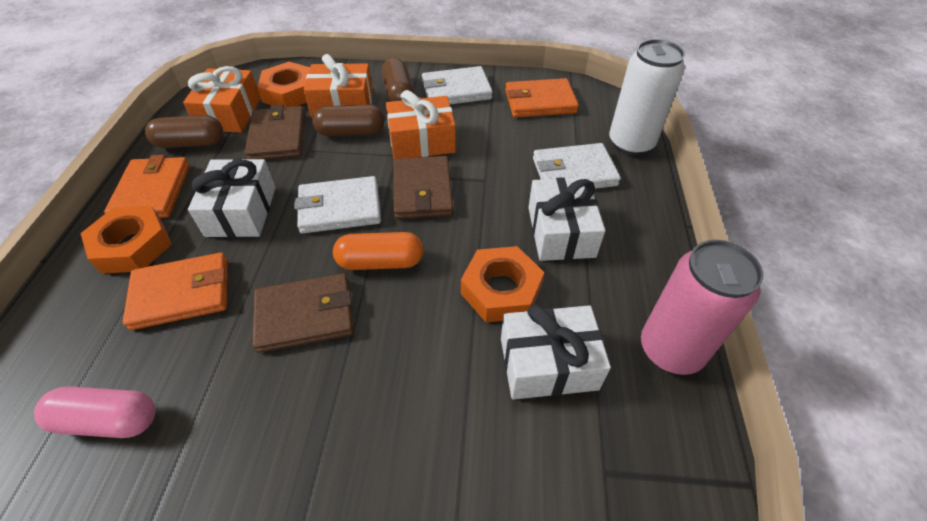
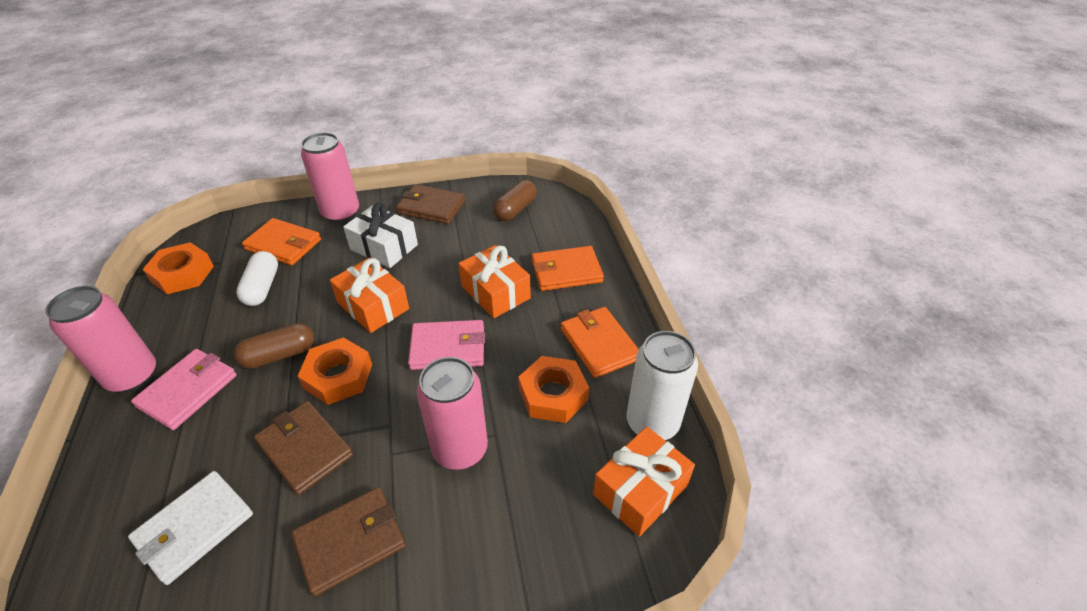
brown capsule: [145,115,223,148] [312,105,385,136] [381,58,414,102] = 3 -> [234,323,314,369] [493,180,537,221] = 2
orange capsule: [333,232,424,270] = 1 -> none = 0
pink can: [641,240,763,375] = 1 -> [45,286,156,393] [301,132,359,223] [417,357,488,470] = 3
pink capsule: [34,386,156,438] = 1 -> none = 0
pink wallet: none = 0 -> [131,349,237,430] [408,320,485,370] = 2
white capsule: none = 0 -> [236,251,278,306] = 1
white gift: [188,158,276,237] [501,304,611,400] [528,177,605,261] = 3 -> [343,202,418,268] = 1
white wallet: [294,176,381,234] [422,66,493,104] [533,143,621,189] = 3 -> [128,471,253,585] = 1

